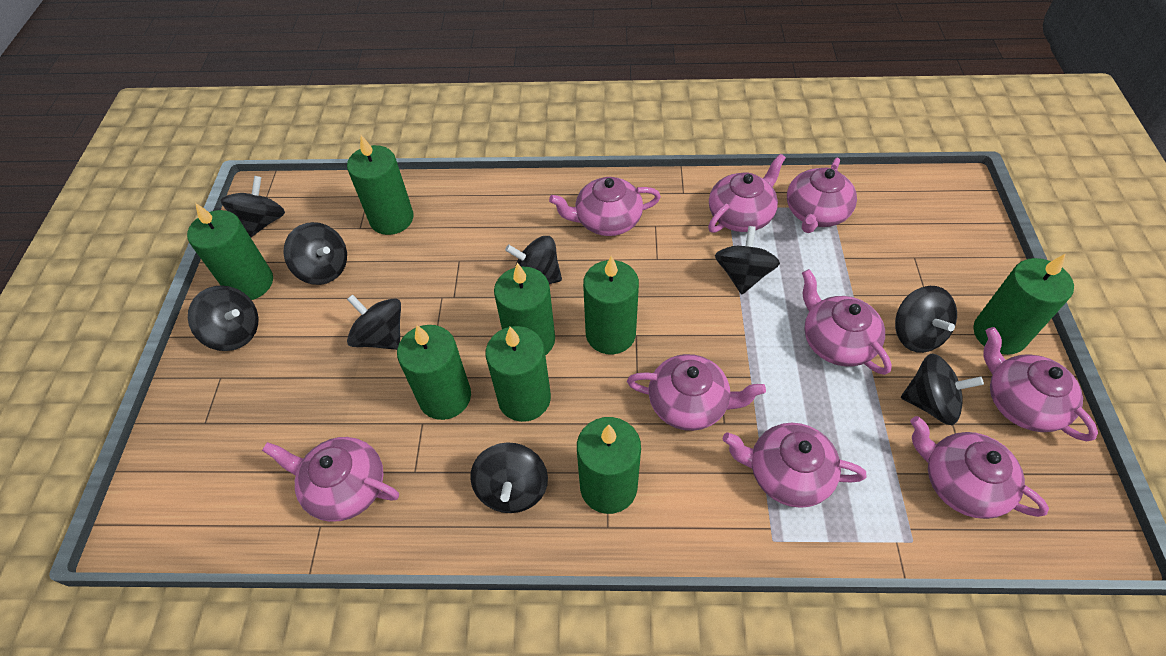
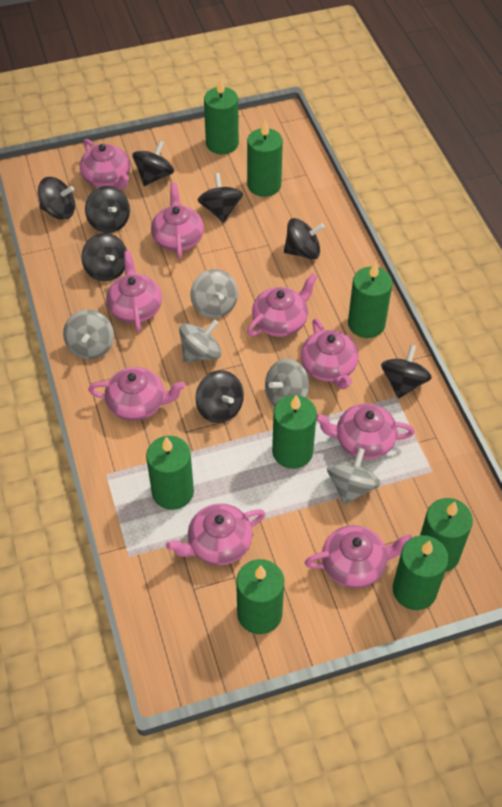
black spinning top: [188,285,259,351] [220,176,285,237] [284,222,347,285] [347,294,401,350] [470,442,548,513] [505,236,562,284] [715,226,780,294] [895,286,957,353] [901,354,984,425] = 9 -> [38,177,75,220] [81,233,127,282] [85,186,130,233] [132,141,174,186] [195,371,244,423] [198,173,243,223] [284,218,325,259] [381,345,432,399] = 8
grey spinning top: none = 0 -> [63,309,114,360] [179,319,221,363] [190,269,238,318] [265,359,309,406] [327,448,380,505] = 5

